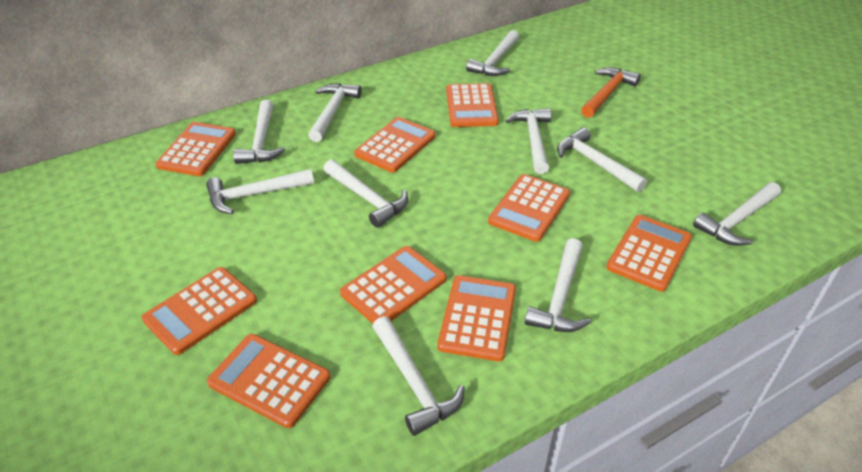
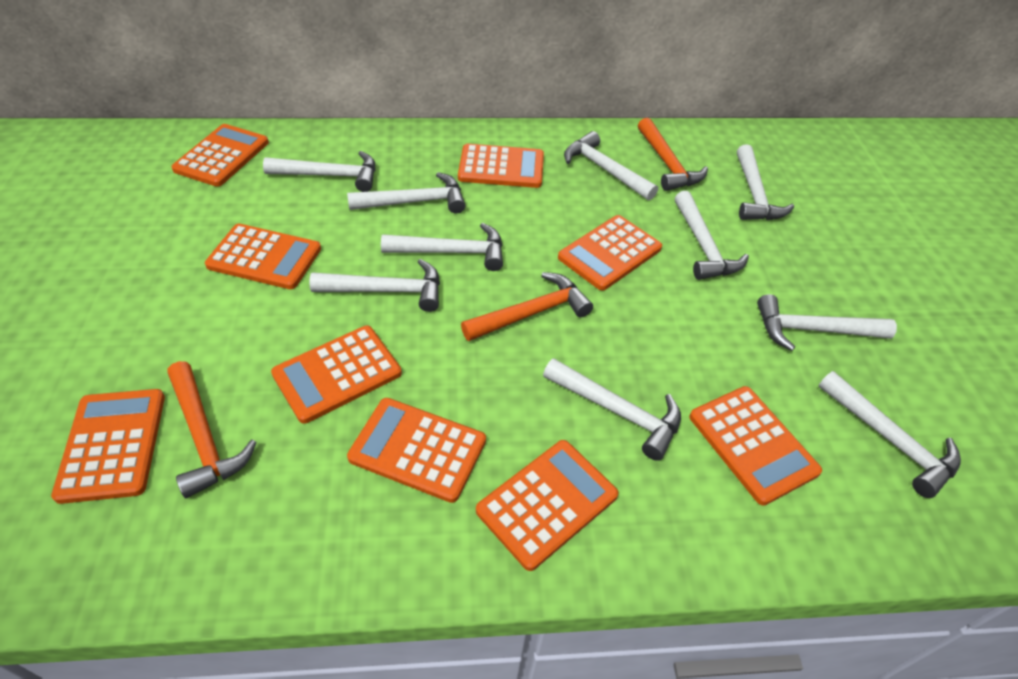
orange hammer: [581,67,640,118] = 1 -> [168,361,257,498] [461,272,593,341] [638,118,708,191] = 3

